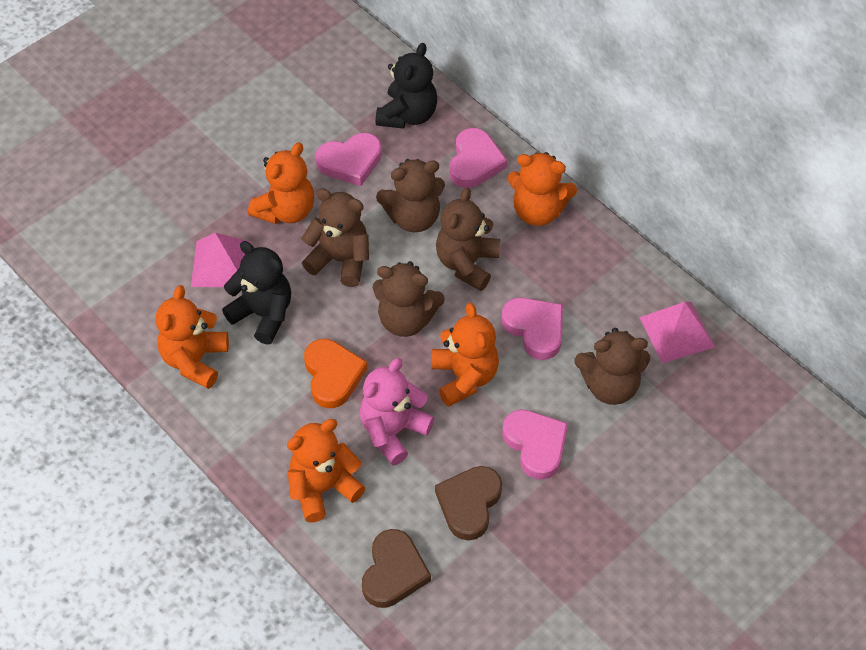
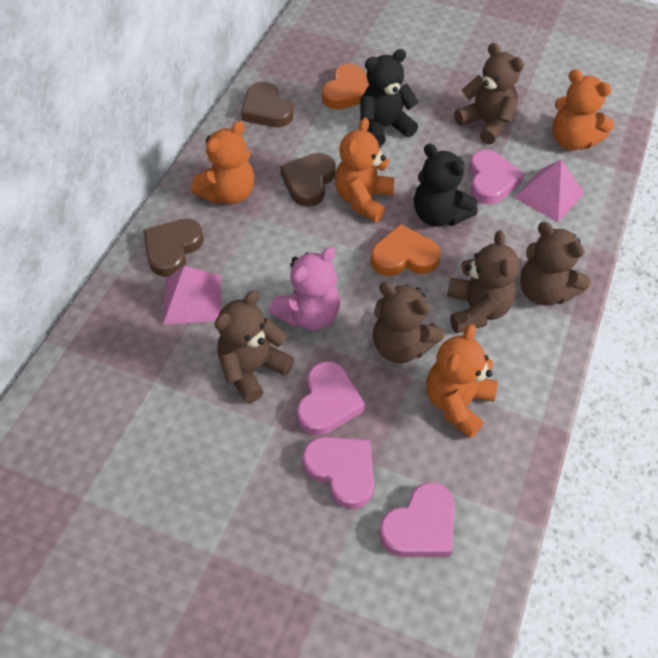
brown heart: [362,529,431,608] [435,466,502,541] = 2 -> [144,219,204,277] [241,82,293,127] [280,153,336,207] = 3
orange heart: [304,339,368,408] = 1 -> [322,64,369,110] [371,224,440,276] = 2
orange teddy bear: [156,285,229,389] [248,143,314,224] [287,419,366,523] [432,303,499,407] [507,152,577,226] = 5 -> [192,121,254,204] [335,118,395,222] [426,324,498,438] [553,69,614,150] = 4

